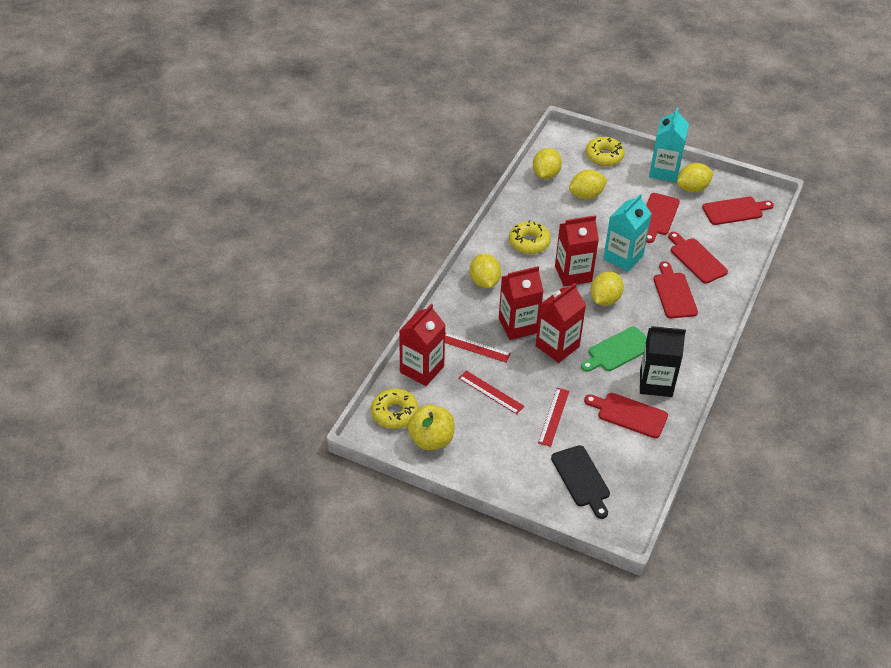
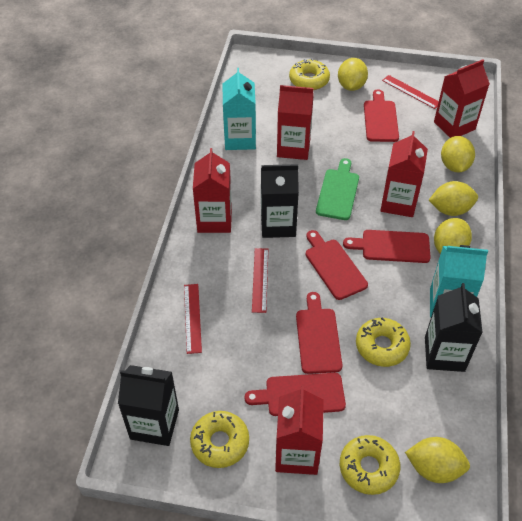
black carton: [640,326,686,397] = 1 -> [118,365,179,446] [261,164,299,238] [425,283,483,372] = 3
black cutting board: [551,445,610,519] = 1 -> none = 0
red carton: [399,304,446,386] [499,266,543,340] [536,283,586,363] [555,215,599,286] = 4 -> [193,148,232,233] [275,386,324,475] [277,85,314,160] [380,131,428,217] [434,59,490,138] = 5
yellow apple: [407,404,455,450] = 1 -> none = 0
yellow donut: [371,389,419,429] [509,220,551,254] [586,137,625,166] = 3 -> [190,411,249,468] [289,59,330,90] [340,435,400,495] [356,318,411,367] = 4

